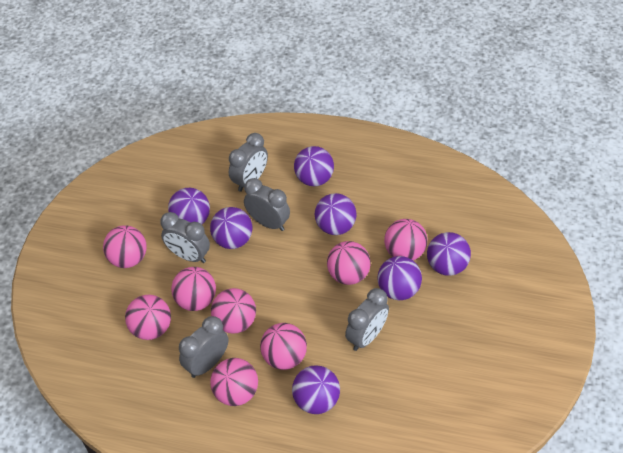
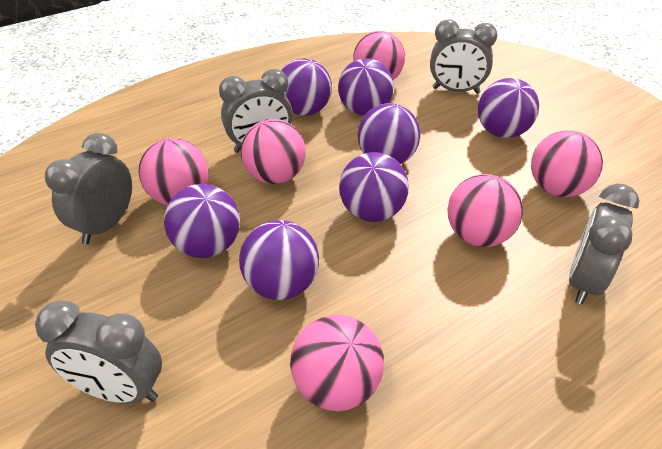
pink ball: [103,225,147,268] [125,295,171,340] [171,267,216,311] [210,358,258,406] [211,288,256,333] [260,323,307,370] [327,241,371,285] [384,219,427,260] = 8 -> [138,138,209,205] [241,119,306,184] [290,315,384,411] [353,31,405,80] [448,174,523,247] [531,130,603,197] = 6

